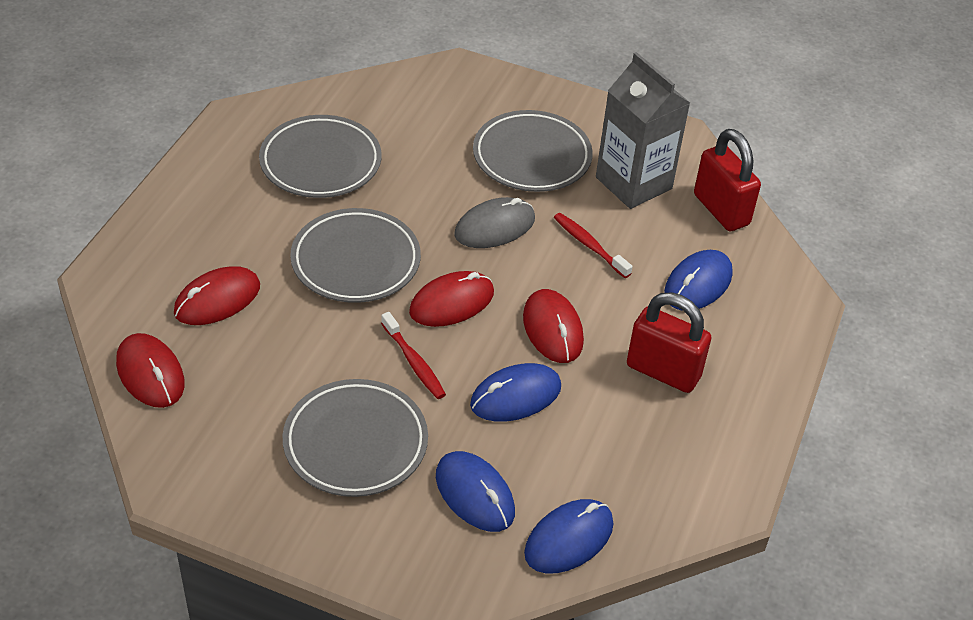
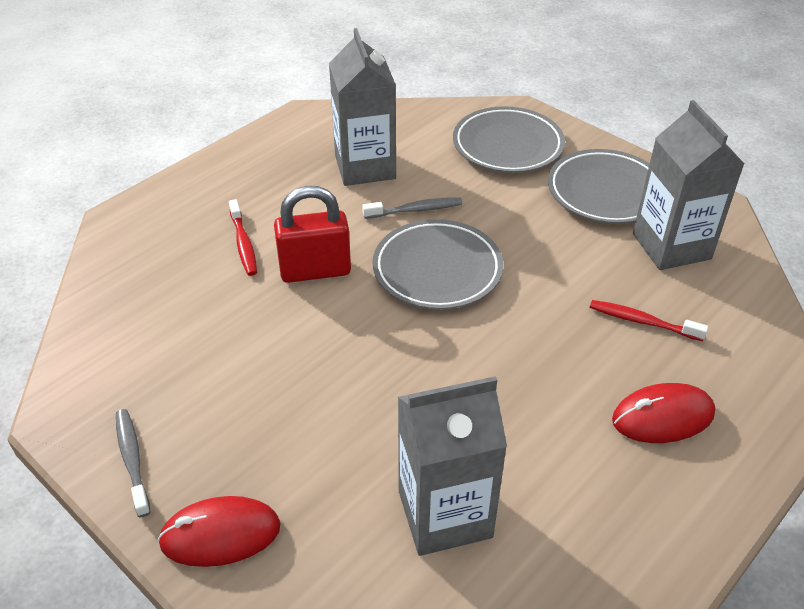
blue mouse: [436,451,515,532] [470,363,561,422] [524,499,613,573] [664,250,733,310] = 4 -> none = 0
grey carton: [596,52,690,209] = 1 -> [329,28,396,186] [398,376,507,556] [633,100,745,270] = 3
grey mouse: [454,197,535,248] = 1 -> none = 0
grey plate: [259,115,381,198] [283,379,428,497] [290,208,421,303] [473,110,593,192] = 4 -> [372,219,503,310] [453,106,565,173] [548,149,650,224] = 3
grey toothbrush: none = 0 -> [116,409,151,518] [362,197,462,219] = 2
red mouse: [116,333,184,408] [174,266,260,325] [409,271,494,327] [523,289,584,363] = 4 -> [158,496,281,567] [612,383,715,443] = 2
red padlock: [627,292,711,393] [694,129,761,231] = 2 -> [274,186,351,283] = 1

